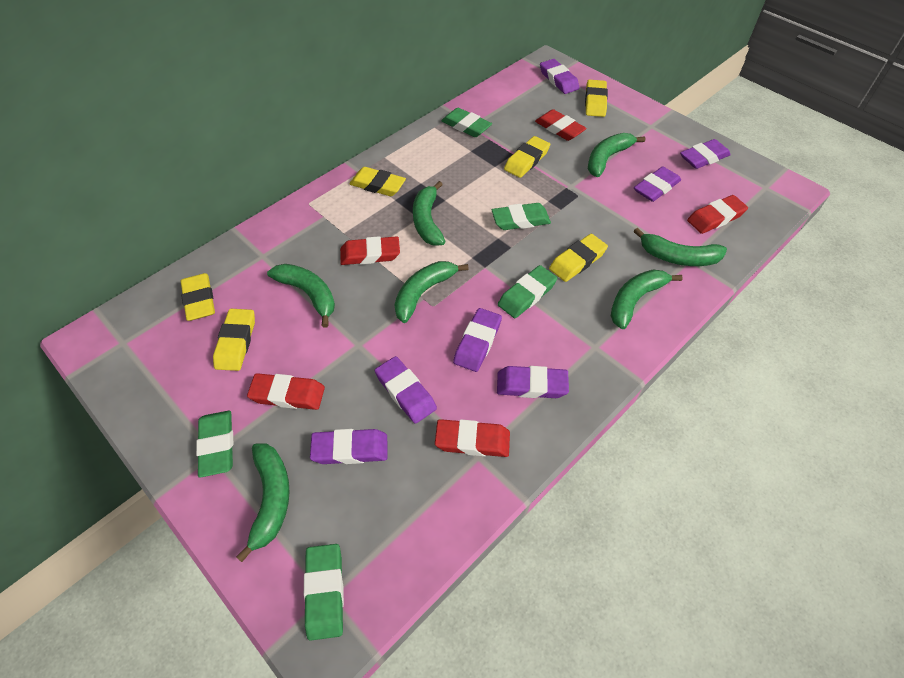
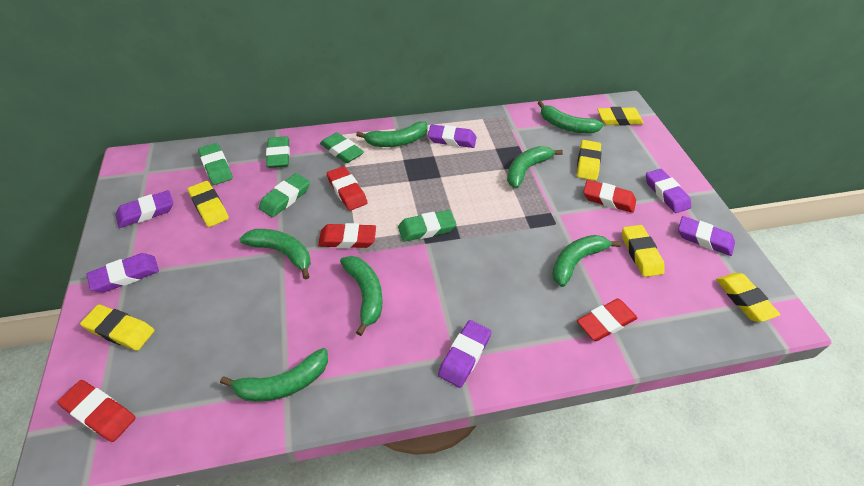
purple eraser: [310,429,387,464] [375,356,437,424] [453,308,502,372] [497,366,569,398] [540,59,579,94] [634,166,681,202] [680,139,731,169] = 7 -> [87,253,159,292] [116,190,173,228] [428,124,477,148] [438,320,491,388] [646,169,691,213] [678,216,735,256] = 6

